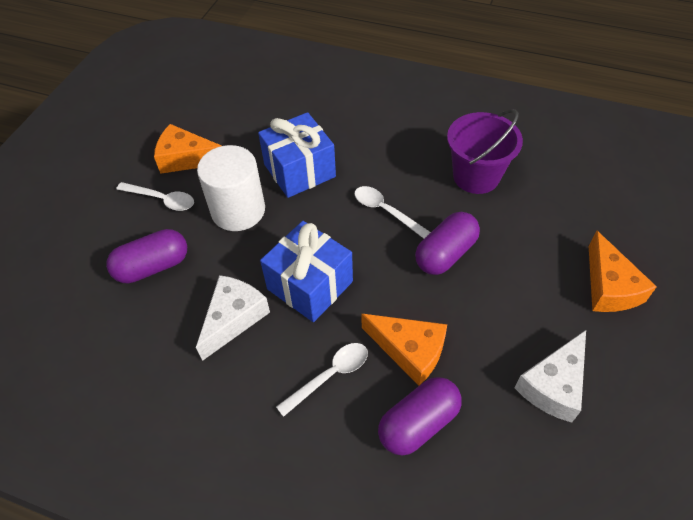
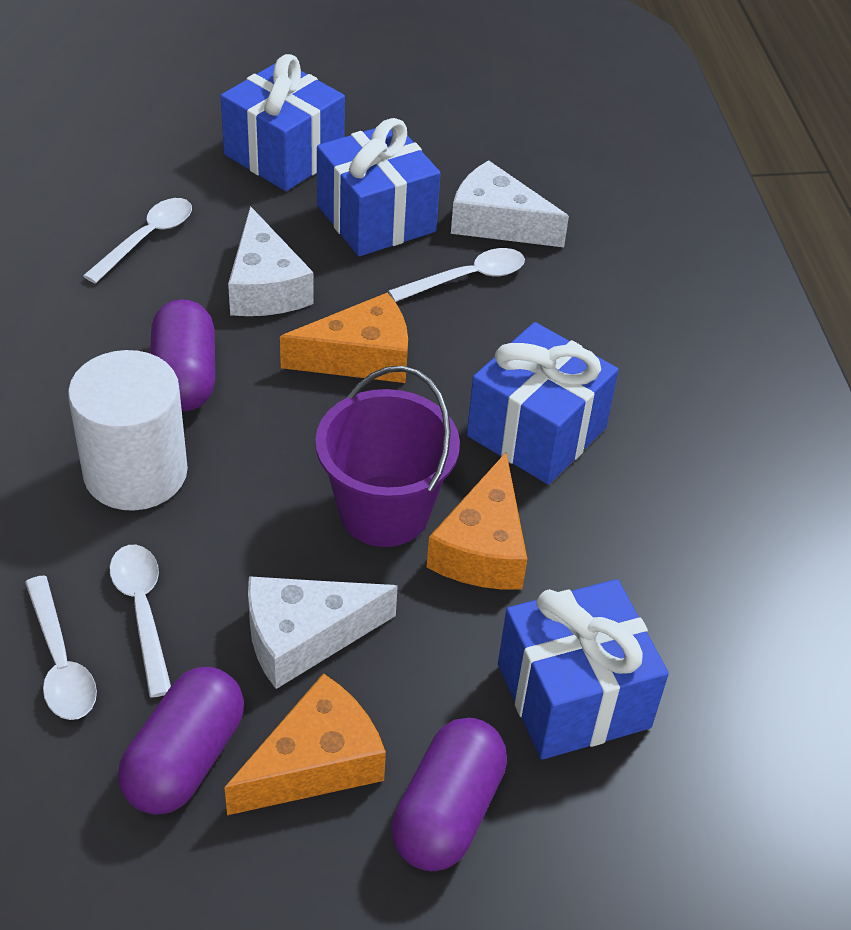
blue gift: [258,112,336,198] [260,221,353,322] = 2 -> [221,54,345,191] [317,118,441,257] [467,322,619,485] [498,579,669,760] = 4
white cheese: [196,275,270,361] [515,330,586,423] = 2 -> [228,206,314,316] [248,576,398,689] [451,160,569,247] = 3
white spoon: [116,182,194,211] [276,343,368,417] [354,186,430,238] = 3 -> [25,575,97,720] [83,198,192,283] [110,545,171,697] [388,248,525,302] = 4

